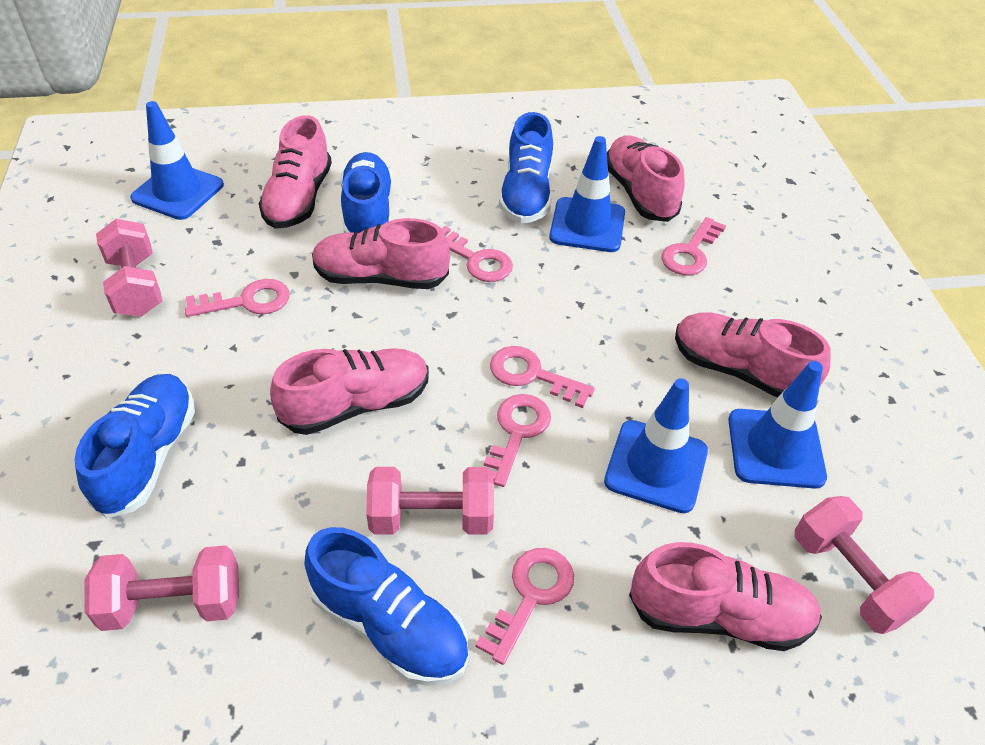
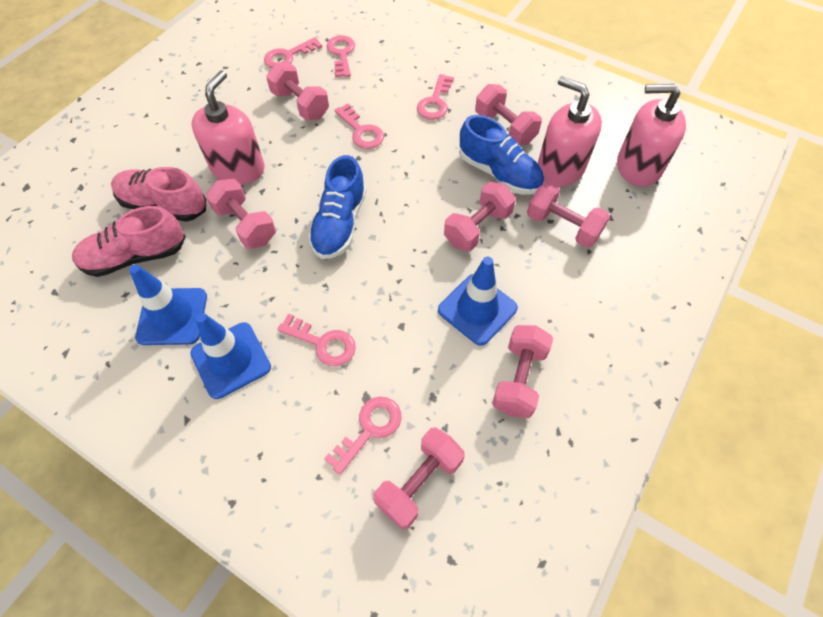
blue shoe: [75,374,195,518] [304,527,468,686] [340,152,393,233] [499,112,553,224] = 4 -> [308,155,367,259] [459,115,544,195] = 2
blue traffic cone: [130,101,224,220] [549,136,625,252] [604,378,708,513] [728,361,827,489] = 4 -> [129,265,207,345] [191,313,271,399] [438,257,518,346] = 3
pink dumbbell: [84,546,239,631] [96,219,162,317] [366,467,494,535] [794,496,934,634] = 4 -> [205,179,276,249] [266,63,329,120] [373,427,465,529] [444,182,516,252] [475,84,542,145] [492,325,553,418] [527,182,610,248] = 7
pink shoe: [259,115,332,229] [270,348,429,435] [312,218,450,289] [607,135,685,222] [629,542,822,651] [675,312,831,398] = 6 -> [72,206,186,277] [111,167,206,222] = 2
pink soap dispenser: none = 0 -> [191,70,265,185] [538,76,602,187] [617,84,686,187] = 3

